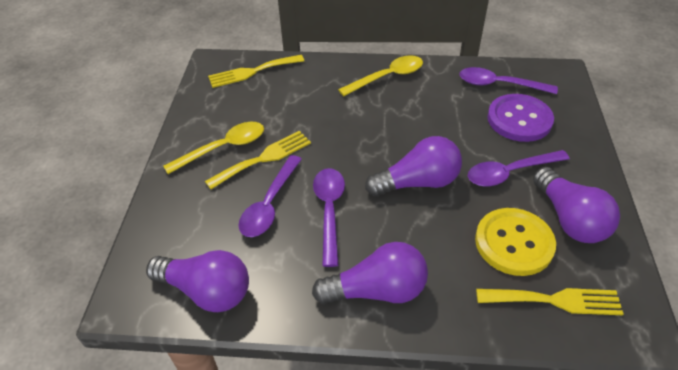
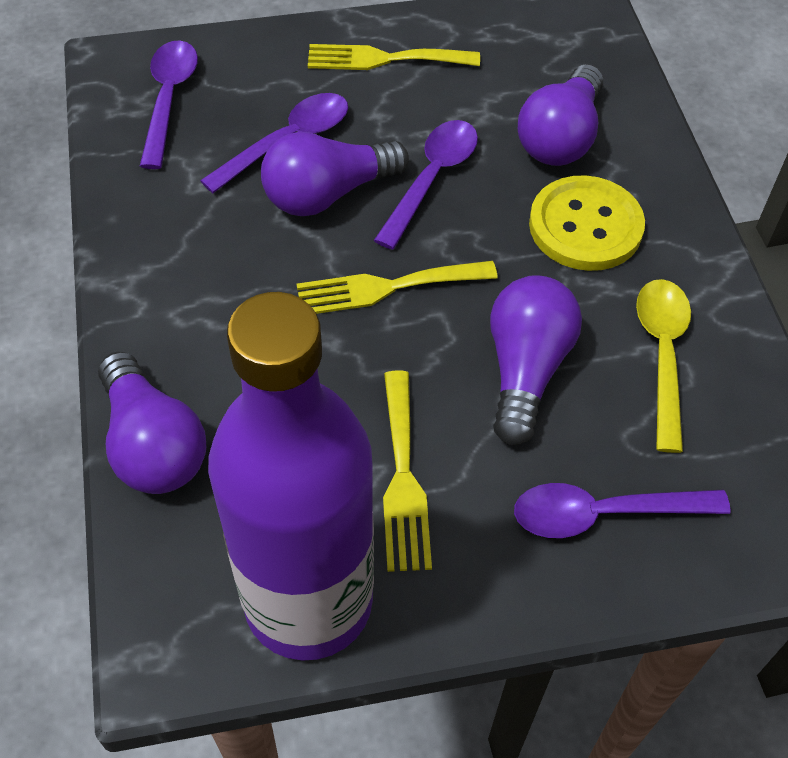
purple bottle: none = 0 -> [208,292,374,661] = 1
purple button: [487,94,554,142] = 1 -> none = 0
yellow spoon: [163,122,264,174] [338,55,423,96] = 2 -> [636,279,691,453] = 1

